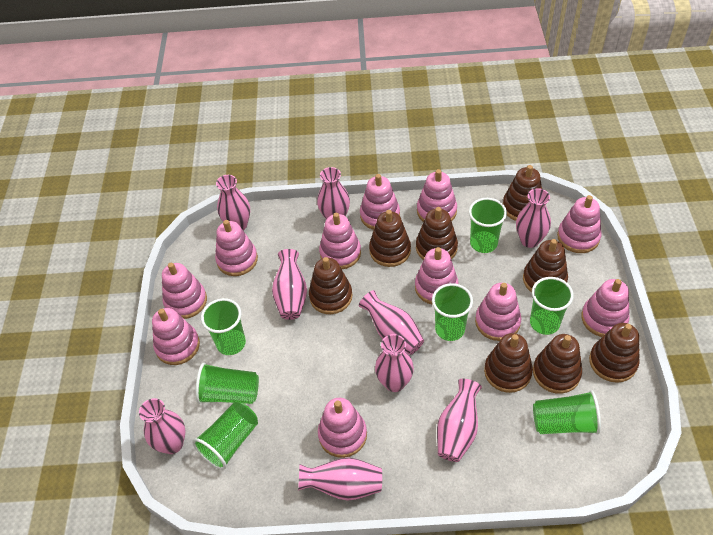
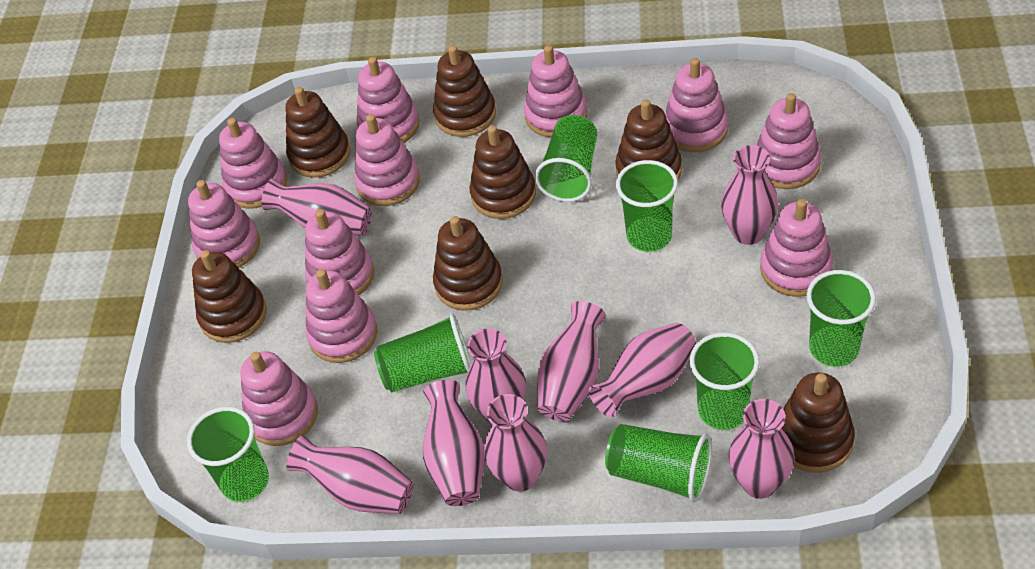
brown stacking toy: [309,257,352,314] [369,210,411,267] [416,207,458,260] [484,333,533,393] [503,165,542,221] [523,239,568,292] [533,334,582,394] [589,323,640,383] = 8 -> [192,250,267,343] [286,87,350,178] [433,45,496,137] [433,216,503,311] [470,125,536,219] [615,100,682,179] [782,373,855,473] = 7

